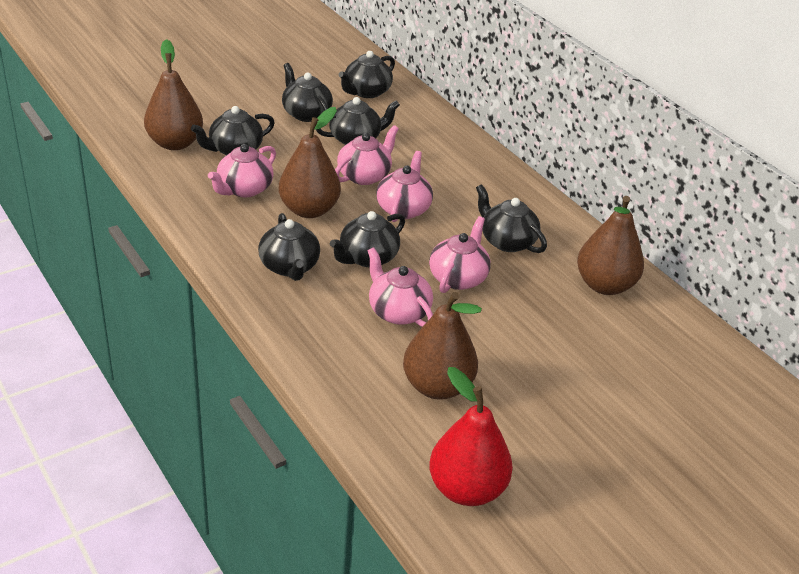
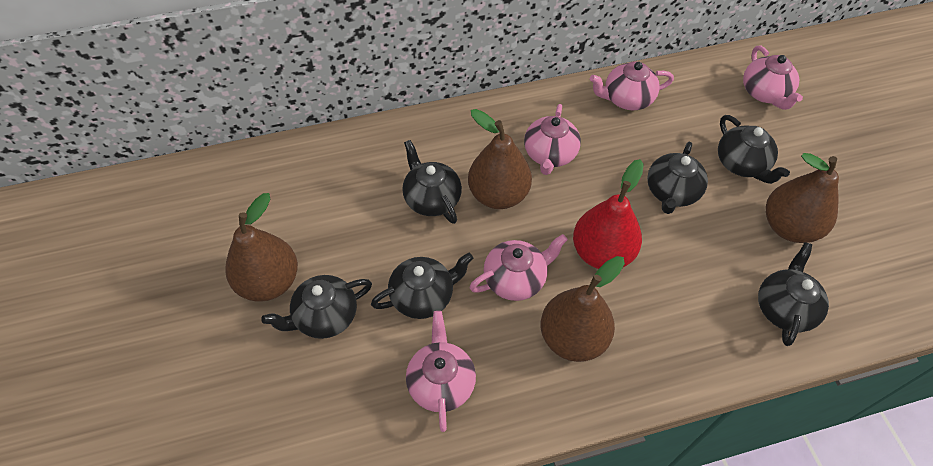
black teapot: [191,106,275,155] [258,213,320,281] [282,63,333,122] [316,97,400,145] [330,211,405,267] [339,51,395,98] [476,184,547,253] = 7 -> [261,275,372,339] [371,253,473,319] [402,140,462,224] [647,142,708,214] [718,115,790,184] [758,242,829,346] = 6

